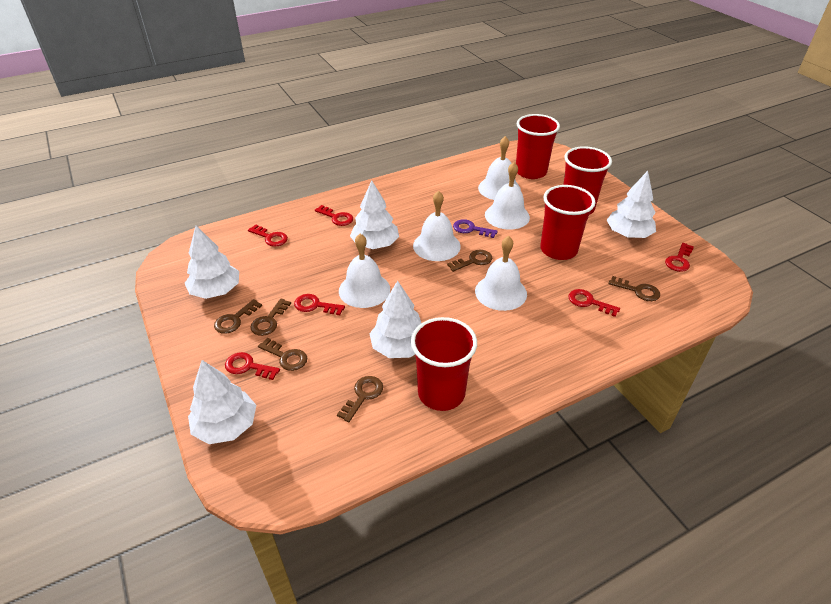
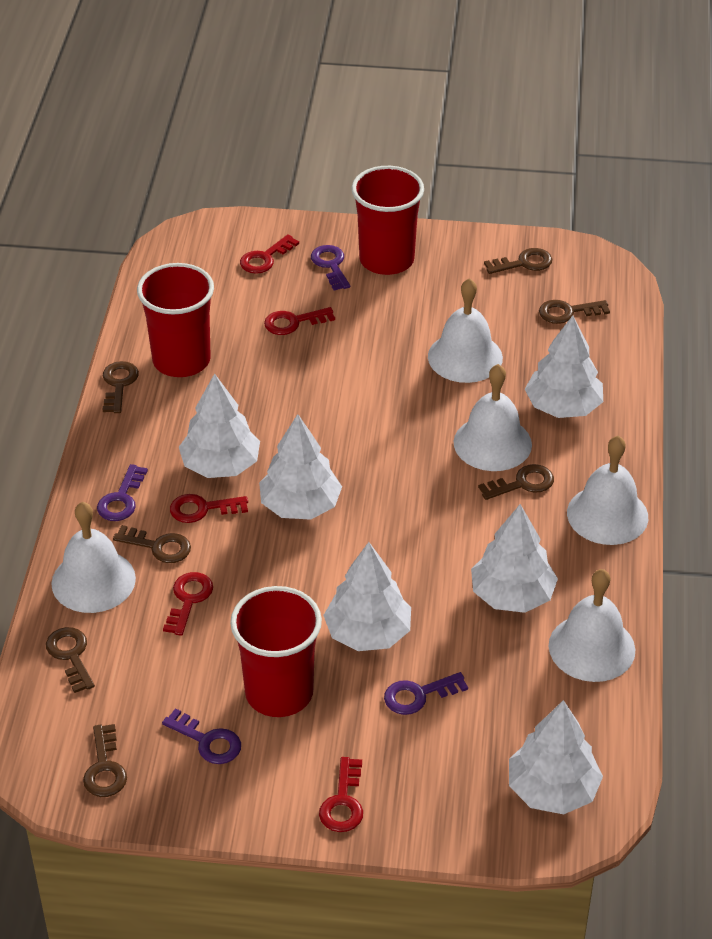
brown key: [214,299,262,334] [250,298,291,336] [258,338,307,371] [337,376,383,422] [447,250,492,272] [609,276,660,301] = 6 -> [46,627,95,693] [83,724,127,797] [103,361,139,413] [113,525,191,563] [478,464,554,500] [484,248,552,274] [539,300,610,324] = 7
purple key: [453,219,498,238] = 1 -> [97,464,148,521] [162,708,241,764] [311,245,350,291] [384,672,468,715] = 4
red cup: [411,317,477,411] [516,114,560,179] [540,185,595,260] [563,146,612,214] = 4 -> [137,263,214,377] [230,586,322,717] [351,166,424,275] = 3
red key: [225,352,280,380] [248,224,288,247] [294,294,345,315] [315,205,353,226] [568,289,620,317] [665,243,694,272] = 6 -> [163,572,213,636] [170,494,248,523] [240,234,299,274] [264,307,335,335] [319,757,363,832] = 5
white tree: [185,226,239,299] [188,360,256,444] [350,180,399,249] [369,281,421,358] [607,171,656,238] = 5 -> [179,373,260,478] [259,414,342,520] [323,542,411,651] [471,504,558,613] [509,700,603,814] [525,315,603,418] = 6

